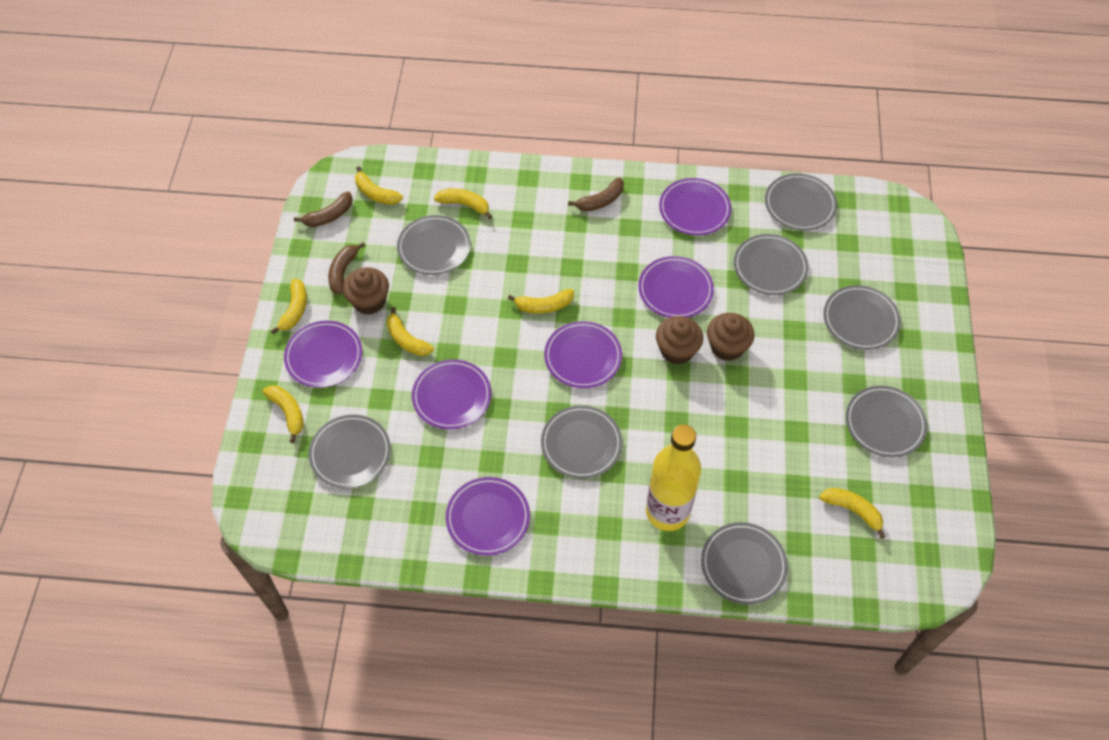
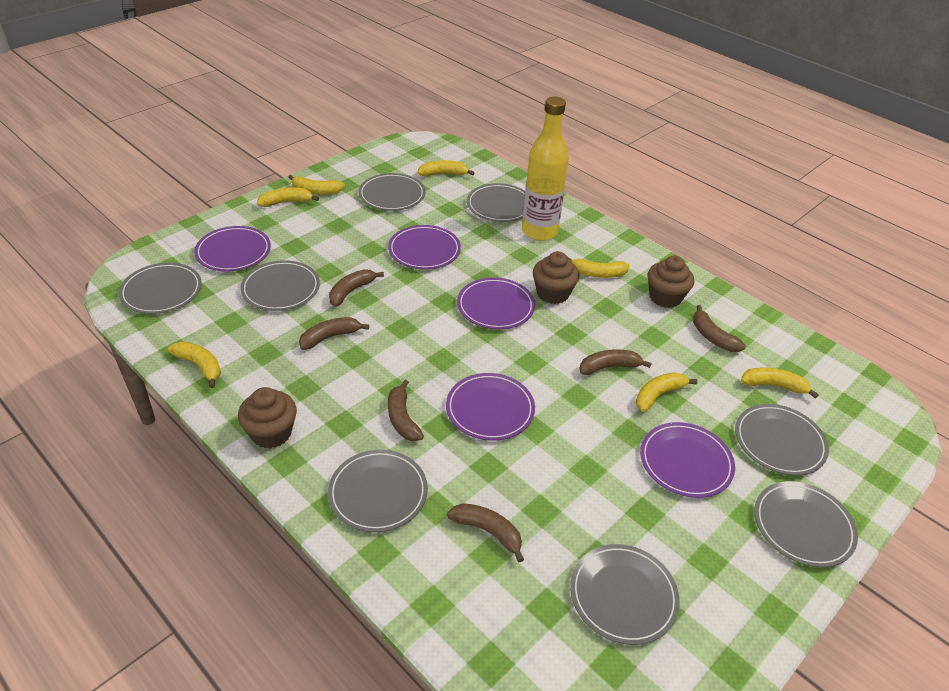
brown banana: [294,192,353,227] [328,242,366,295] [568,178,624,211] = 3 -> [299,317,369,350] [329,269,384,306] [388,380,424,441] [447,503,524,562] [579,350,652,375] [693,305,746,352] = 6
purple plate: [284,321,362,388] [412,359,491,429] [446,477,530,556] [544,321,622,388] [638,256,714,318] [659,178,731,236] = 6 -> [194,226,271,272] [388,225,461,269] [446,373,535,441] [457,277,535,329] [640,422,735,498] = 5

